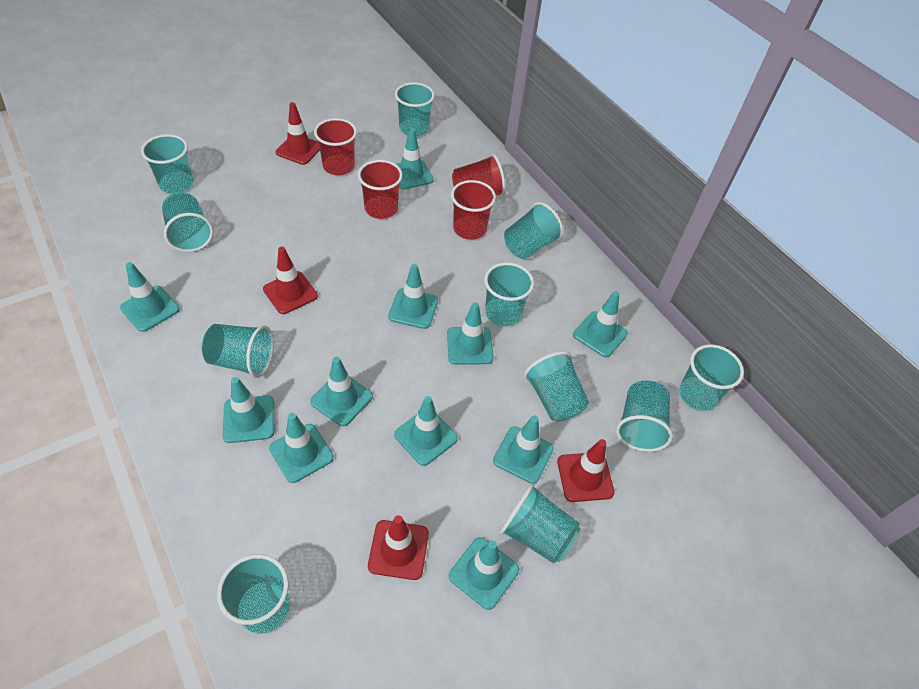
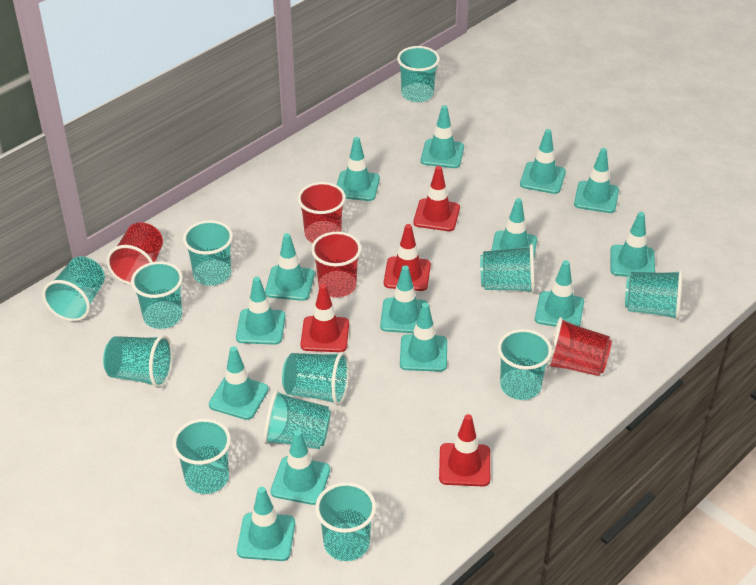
turquoise cup: [141,134,193,194] [162,192,213,252] [202,324,274,378] [217,554,290,634] [395,82,435,137] [484,262,534,326] [499,483,580,563] [504,202,563,259] [524,351,589,421] [616,380,673,452] [679,344,744,411] = 11 -> [42,256,105,321] [103,335,173,388] [131,261,183,329] [172,419,231,494] [183,220,233,286] [263,390,331,449] [282,352,349,406] [315,482,376,561] [397,46,440,102] [480,244,535,294] [498,329,552,400] [625,270,683,320] = 12
turquoise traffic cone: [120,262,180,332] [223,377,274,443] [269,413,334,483] [310,357,373,426] [388,264,438,329] [394,396,458,466] [396,128,434,189] [447,302,494,365] [449,537,519,610] [493,416,554,484] [573,291,628,357] = 11 -> [209,346,269,420] [236,276,286,345] [237,487,295,561] [265,233,314,301] [271,430,330,505] [337,137,380,201] [380,265,428,333] [400,303,447,372] [421,105,464,168] [491,198,537,257] [520,129,566,194] [535,260,584,327] [574,148,619,213] [611,212,655,277] = 14

